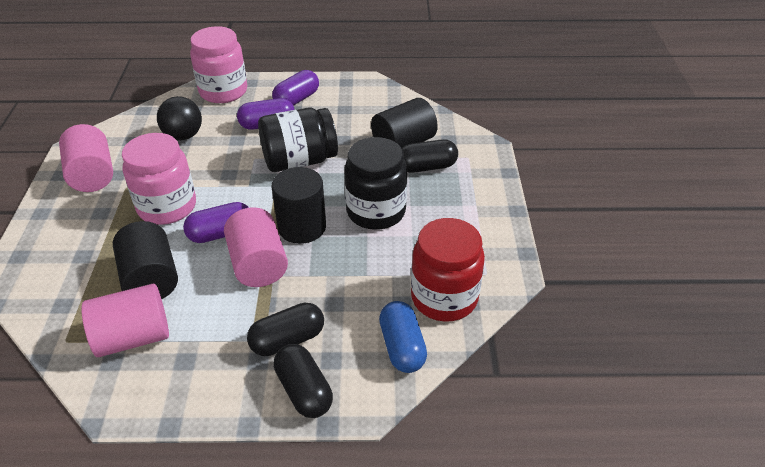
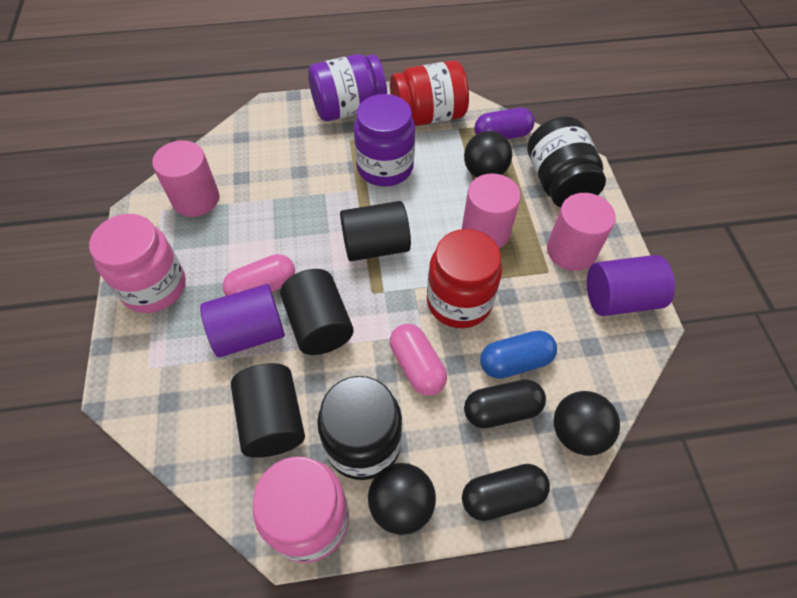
black ball: [157,96,202,140] = 1 -> [368,463,436,535] [464,131,512,177] [553,391,620,456] = 3
black capsule: [247,303,324,356] [274,344,333,418] [402,139,458,173] = 3 -> [462,464,550,521] [464,379,546,429] = 2
pink capsule: none = 0 -> [223,254,295,296] [390,324,447,396] = 2
purple capsule: [183,202,249,243] [237,98,295,130] [272,70,319,106] = 3 -> [474,108,535,139] = 1
purple cylinder: none = 0 -> [200,284,285,357] [587,255,675,316] = 2
purple jar: none = 0 -> [308,54,387,121] [354,94,415,186] = 2
red jar: [411,218,485,322] = 1 -> [390,60,469,126] [427,229,502,328] = 2

